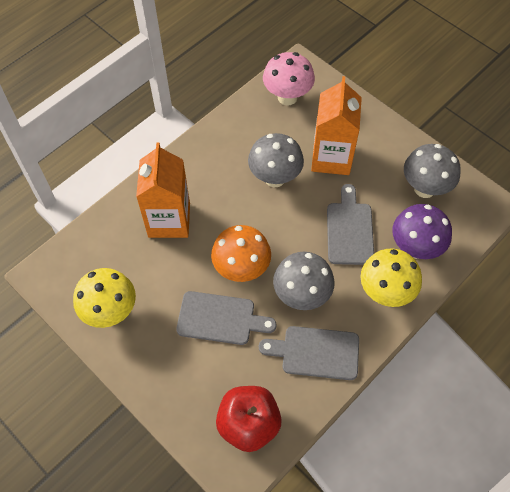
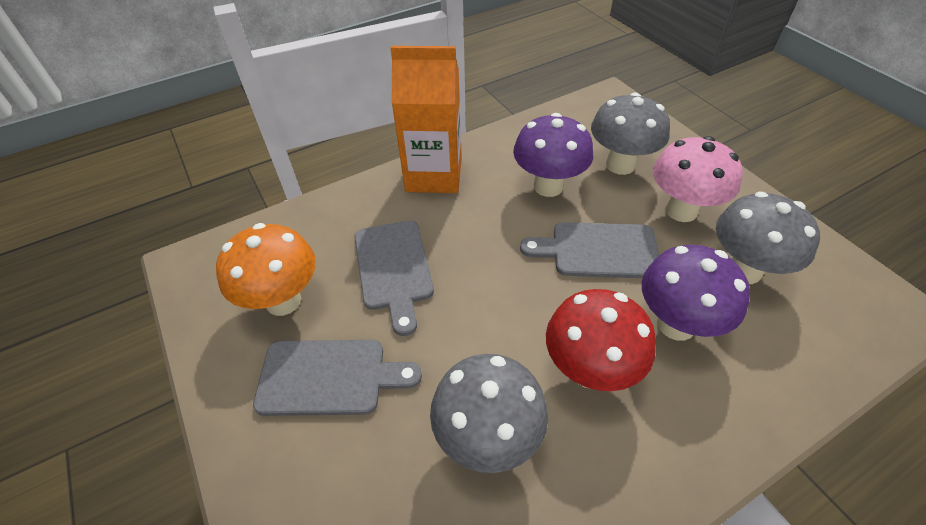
orange carton: [136,142,190,238] [311,76,362,175] = 2 -> [390,46,462,193] = 1
purple mushroom: [392,204,452,259] = 1 -> [513,113,593,197] [642,245,750,341] = 2
red apple: [216,386,282,452] = 1 -> none = 0
red mushroom: none = 0 -> [546,289,656,391] = 1
yellow mushroom: [73,268,136,328] [361,248,422,307] = 2 -> none = 0

